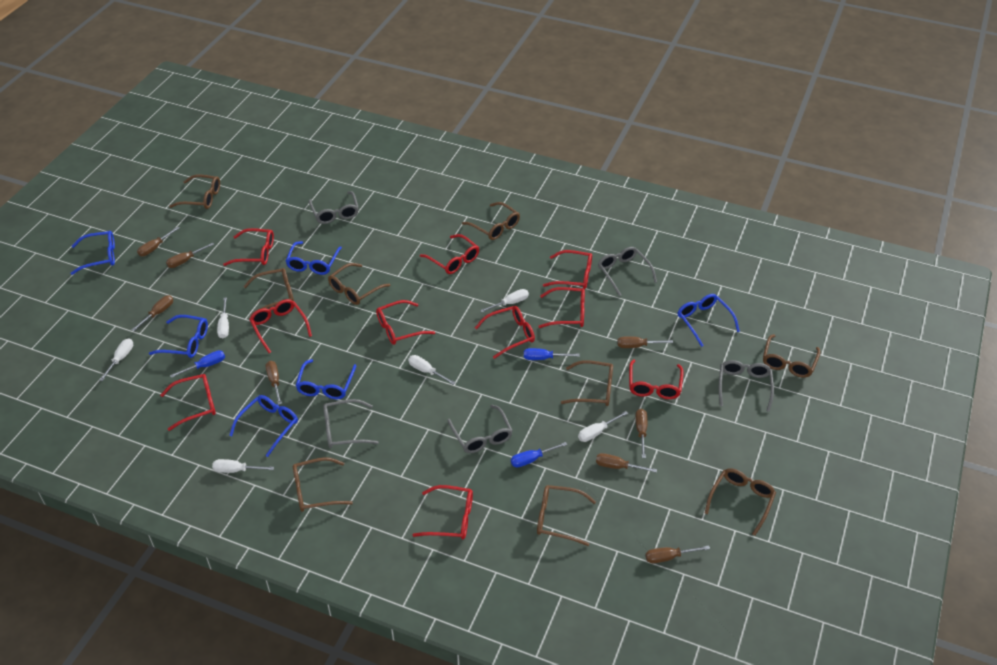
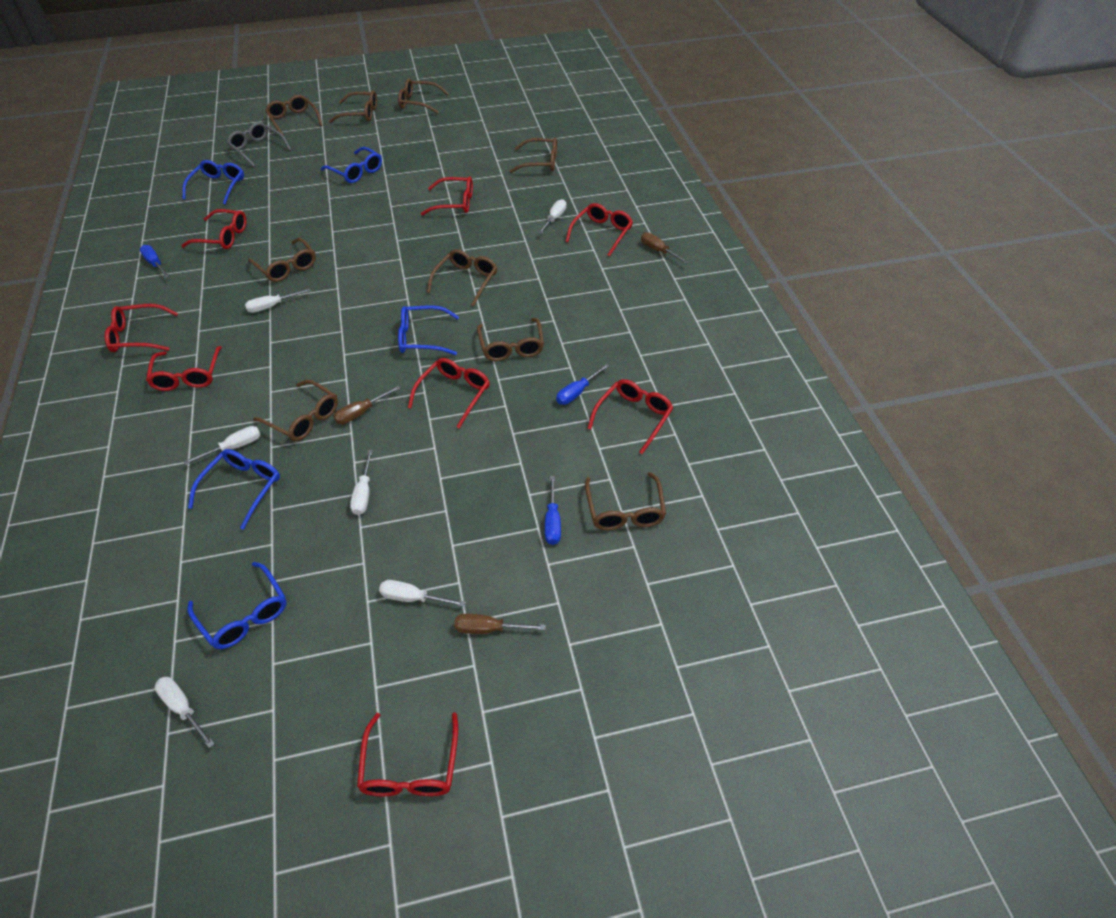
blue glasses: [70,231,115,275] [149,315,208,358] [229,395,298,457] [286,241,342,275] [296,359,356,399] [678,294,740,347] = 6 -> [182,160,244,205] [188,449,280,530] [188,562,287,649] [321,147,382,183] [398,305,459,355] = 5
brown screwdriver: [132,295,173,331] [137,227,179,256] [166,243,214,268] [266,361,282,405] [596,453,657,473] [617,336,673,348] [635,409,647,458] [645,546,710,563] = 8 -> [333,386,401,424] [454,614,546,634] [641,232,689,264] = 3
grey glasses: [309,191,359,224] [323,399,379,448] [447,405,513,453] [598,247,657,296] [719,360,774,412] = 5 -> [227,122,291,167] = 1
red glasses: [160,374,216,431] [223,228,274,266] [249,299,312,353] [376,300,435,345] [413,485,473,539] [420,234,479,274] [475,306,535,359] [538,287,585,328] [543,250,592,289] [629,359,684,399] = 10 -> [105,304,178,352] [146,346,222,391] [181,209,246,249] [357,712,458,796] [408,358,490,429] [421,176,473,216] [565,203,633,256] [587,379,673,454] = 8

